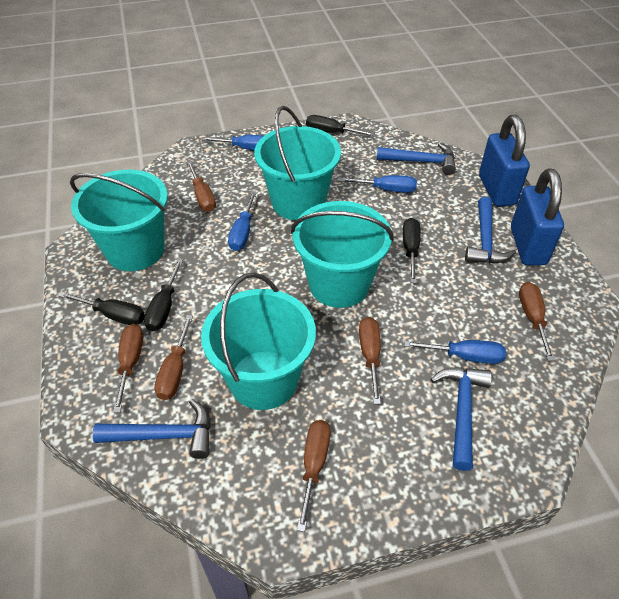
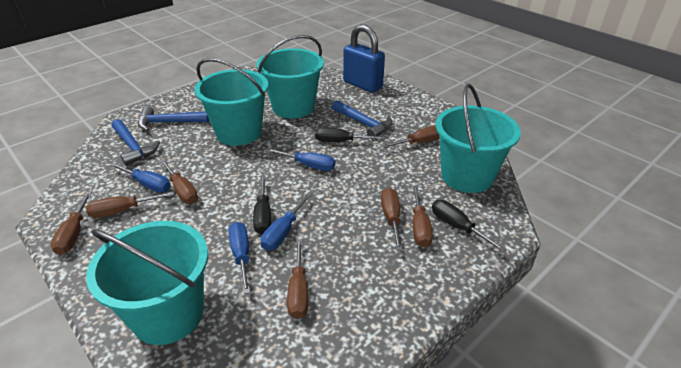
black screwdriver: [59,292,145,325] [144,259,183,332] [306,115,375,136] [403,218,421,283] = 4 -> [253,176,271,234] [315,127,384,142] [432,200,506,252] = 3
blue hammer: [93,399,211,459] [377,143,456,175] [431,367,492,471] [465,197,516,263] = 4 -> [112,119,160,166] [138,106,209,131] [332,100,392,136] = 3
blue padlock: [479,115,530,207] [511,169,564,265] = 2 -> [343,24,385,93] = 1
brown screwdriver: [113,324,143,413] [154,315,193,400] [187,161,216,212] [297,420,331,532] [359,317,381,404] [519,282,555,361] = 6 -> [51,191,92,255] [86,191,174,218] [160,160,198,204] [287,239,308,319] [381,188,403,251] [382,125,439,148] [412,186,433,247] = 7

